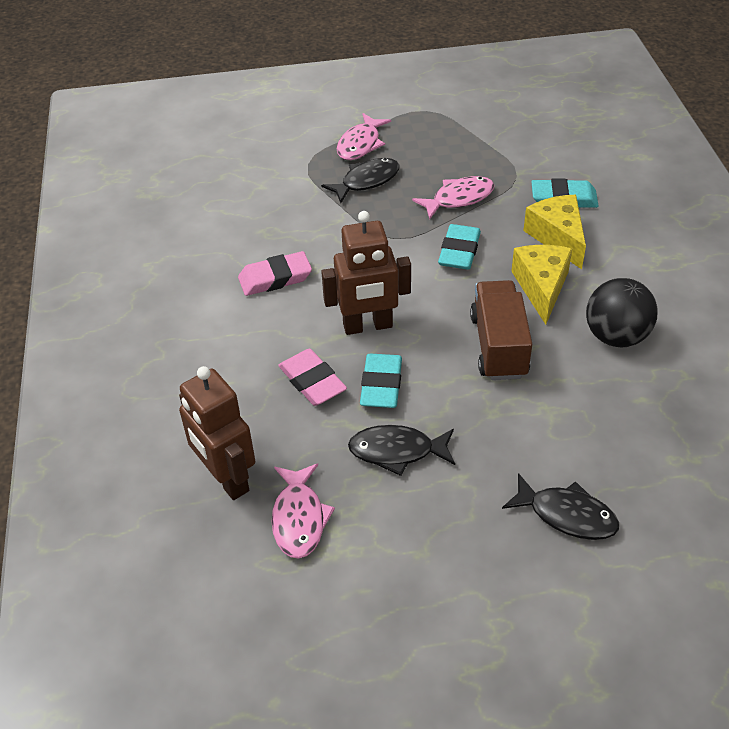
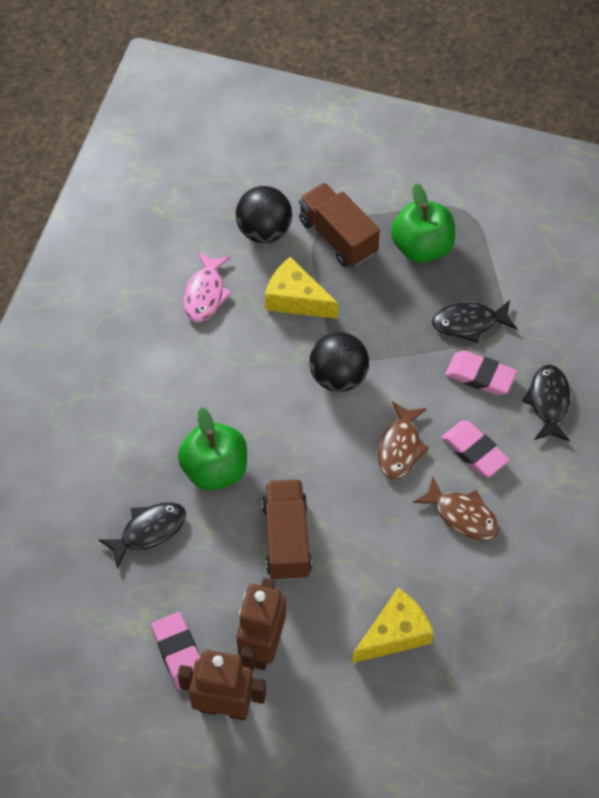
black ball: [586,278,658,347] = 1 -> [235,186,292,243] [309,332,369,392] = 2
brown fish: none = 0 -> [378,401,429,479] [413,477,500,540] = 2
brown truck: [470,280,532,380] = 1 -> [262,479,312,581] [299,182,380,267] = 2
green apple: none = 0 -> [178,407,247,490] [391,184,455,263] = 2
pink eraser: [238,251,312,296] [278,349,347,406] = 2 -> [151,612,201,690] [442,420,509,477] [445,351,517,395] = 3
pink fish: [271,463,335,559] [337,113,391,160] [412,176,495,220] = 3 -> [183,252,232,322] = 1
turquoise eraser: [360,353,402,408] [438,224,481,270] [531,178,599,208] = 3 -> none = 0

